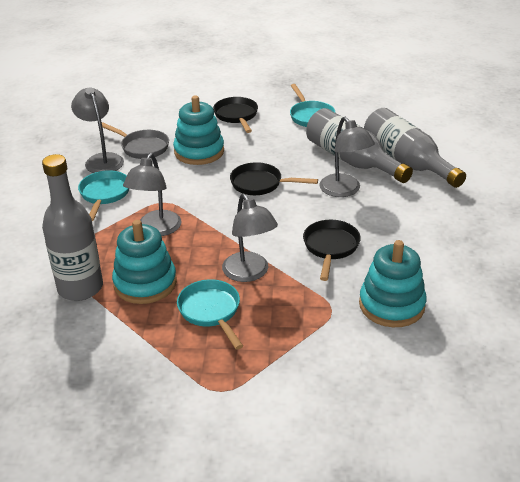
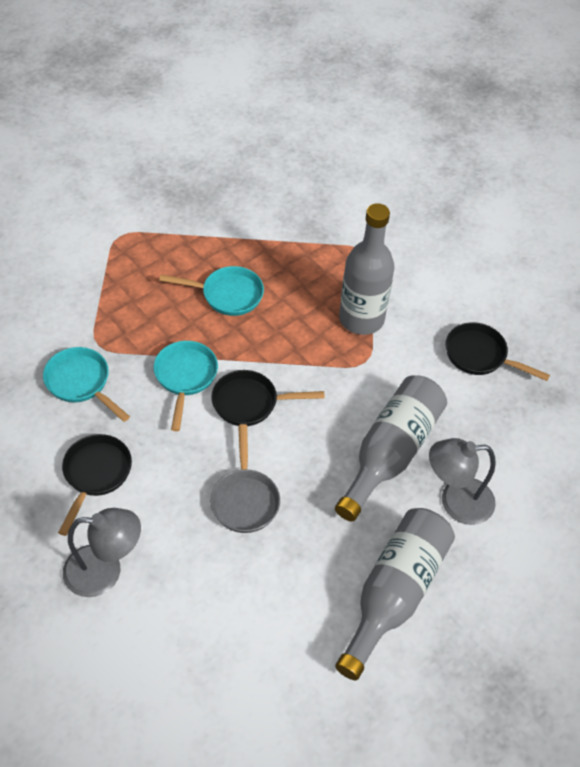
grey lamp: [71,87,124,173] [123,153,182,236] [222,194,278,282] [319,117,375,197] = 4 -> [63,508,141,597] [429,438,496,525] = 2
turquoise stacking toy: [112,220,177,304] [173,95,224,165] [359,240,427,327] = 3 -> none = 0

